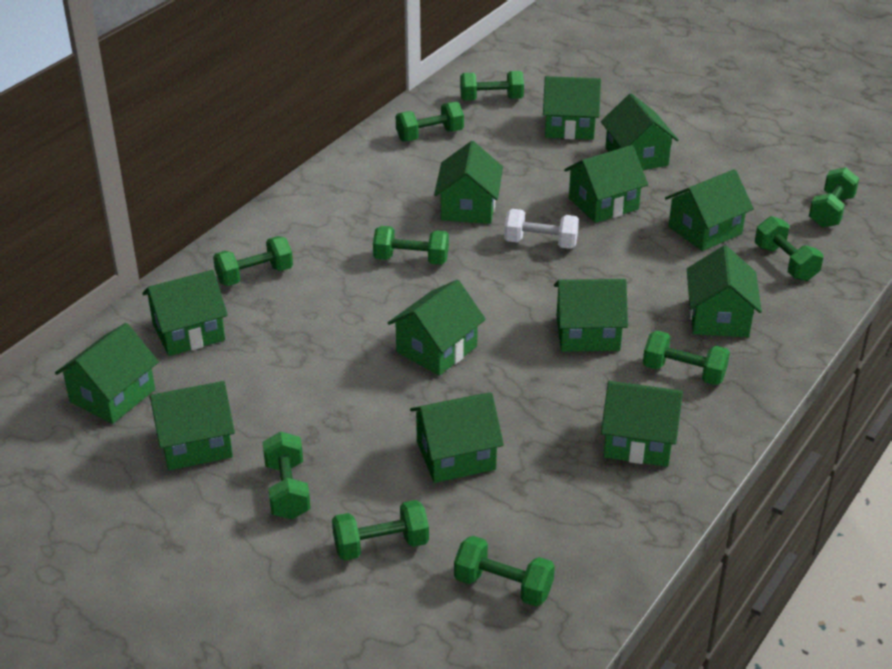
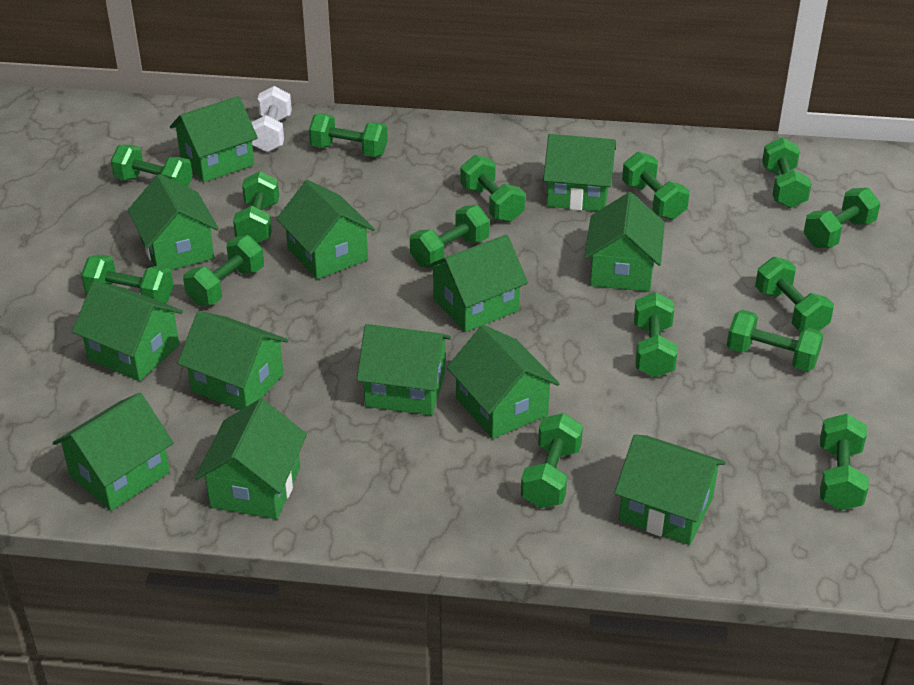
green dumbbell: [213,236,293,286] [263,431,311,519] [332,500,429,561] [373,226,449,265] [396,102,464,141] [454,536,555,607] [460,71,524,101] [643,331,730,385] [755,216,824,281] [809,167,859,228] = 10 -> [81,254,174,304] [111,145,193,187] [183,235,264,306] [233,171,279,243] [309,114,388,157] [410,205,490,268] [461,155,525,222] [521,413,583,508] [622,152,690,220] [634,292,677,377] [727,310,824,371] [755,257,834,331] [762,137,811,208] [804,188,880,248] [820,414,869,511] = 15

